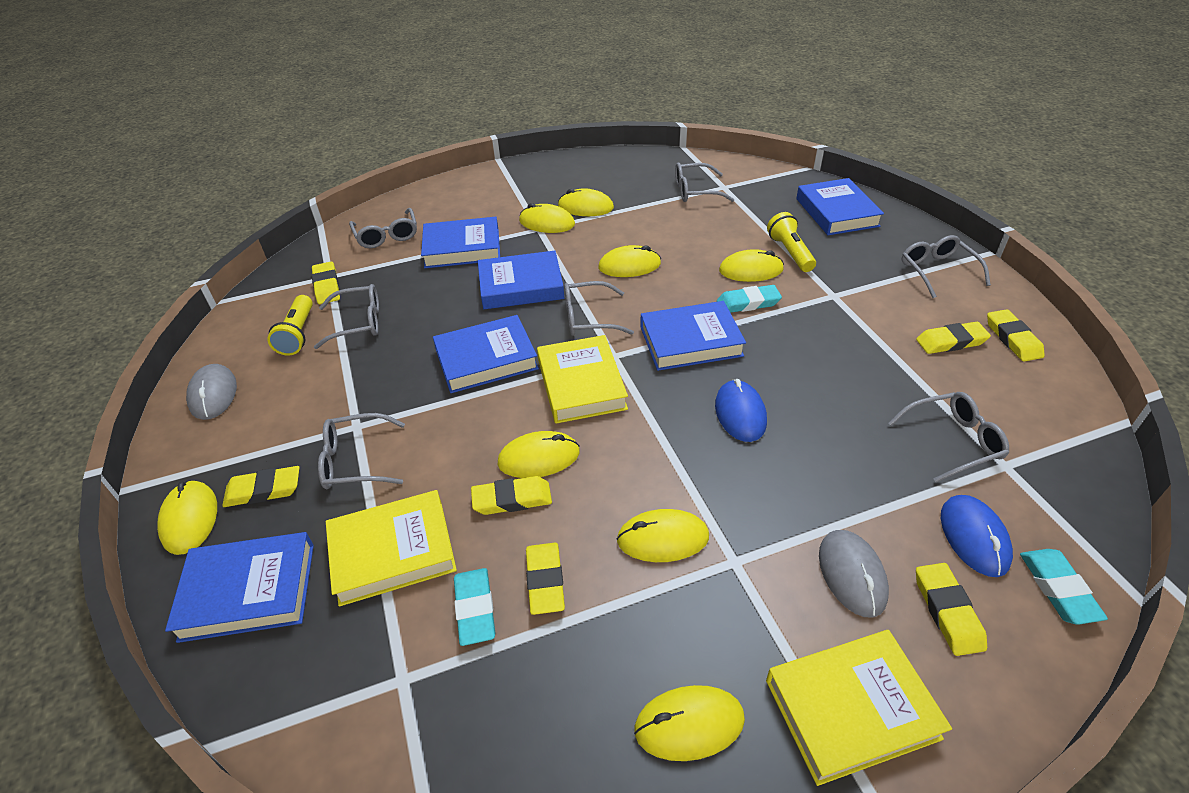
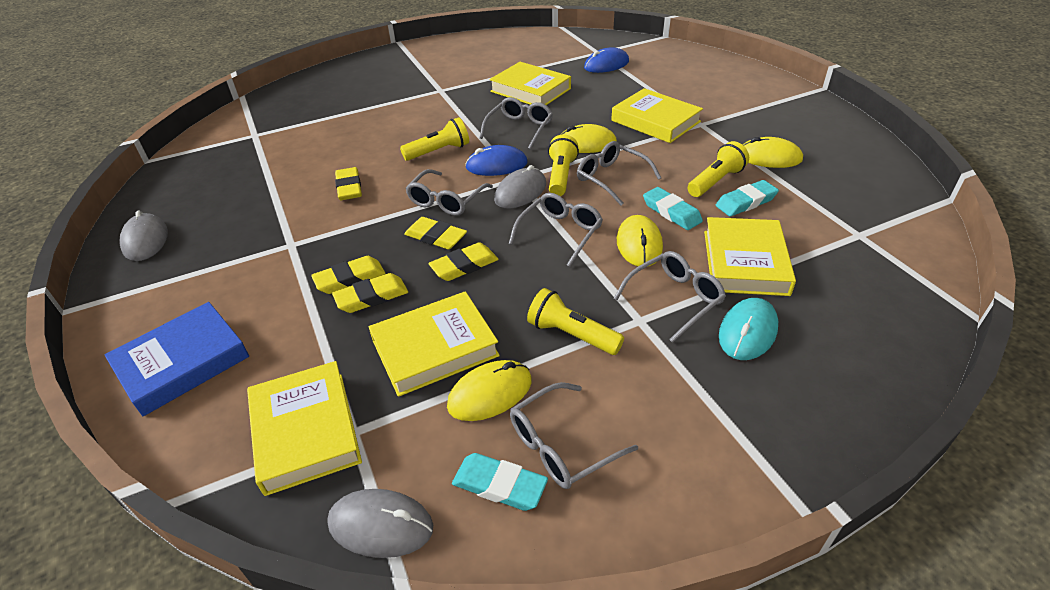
blue book: [165,532,314,643] [421,217,500,268] [433,315,539,393] [478,251,564,309] [641,301,746,371] [796,178,884,235] = 6 -> [104,302,249,416] = 1
grey glasses: [314,284,379,349] [318,413,405,489] [349,208,417,248] [564,281,634,336] [675,163,734,202] [888,392,1009,482] [901,235,991,298] = 7 -> [405,169,493,216] [480,97,553,150] [509,193,603,267] [510,382,638,489] [577,141,661,206] [614,251,726,343] = 6
grey mouse: [186,364,237,420] [819,530,889,618] = 2 -> [120,211,168,261] [327,489,433,558] [494,165,546,208] = 3
turquoise mouse: none = 0 -> [719,298,778,360] = 1
yellow book: [326,490,457,607] [537,335,628,424] [766,630,952,786] = 3 -> [247,361,362,496] [369,291,500,397] [489,62,571,105] [611,88,703,143] [704,217,796,296] = 5
yellow eraser: [222,466,299,507] [312,262,340,304] [471,476,552,515] [526,543,565,615] [916,322,991,354] [916,563,987,656] [987,309,1044,361] = 7 -> [311,256,386,294] [332,273,408,313] [335,167,362,200] [404,217,467,249] [428,242,499,281] = 5
yellow flashlight: [267,295,313,356] [767,212,816,272] = 2 -> [400,117,469,161] [527,288,624,355] [548,134,579,196] [688,141,749,197] = 4
yellow mouse: [157,480,217,555] [497,431,580,478] [519,203,575,233] [558,188,614,216] [598,245,661,277] [617,509,709,562] [634,685,745,761] [719,249,784,282] = 8 -> [447,360,532,421] [560,124,617,153] [617,215,663,267] [743,137,803,168] = 4

